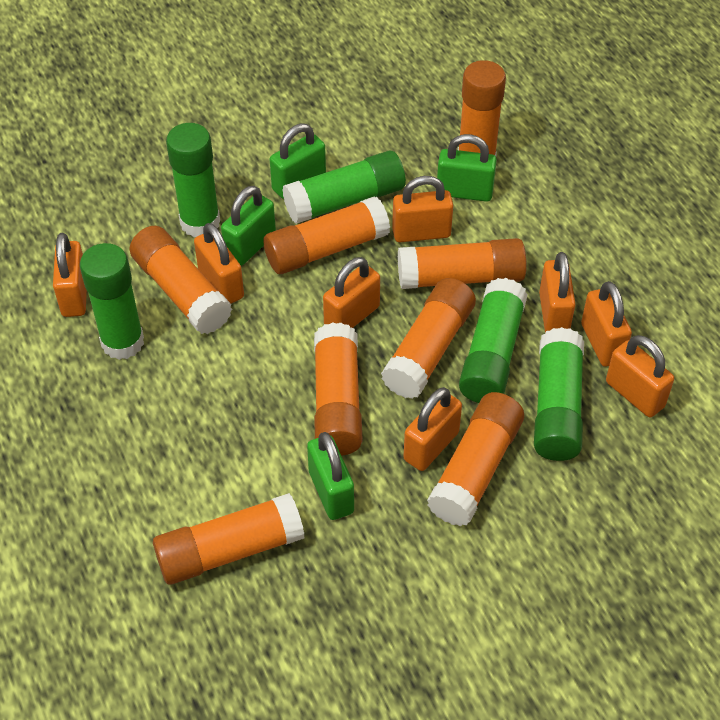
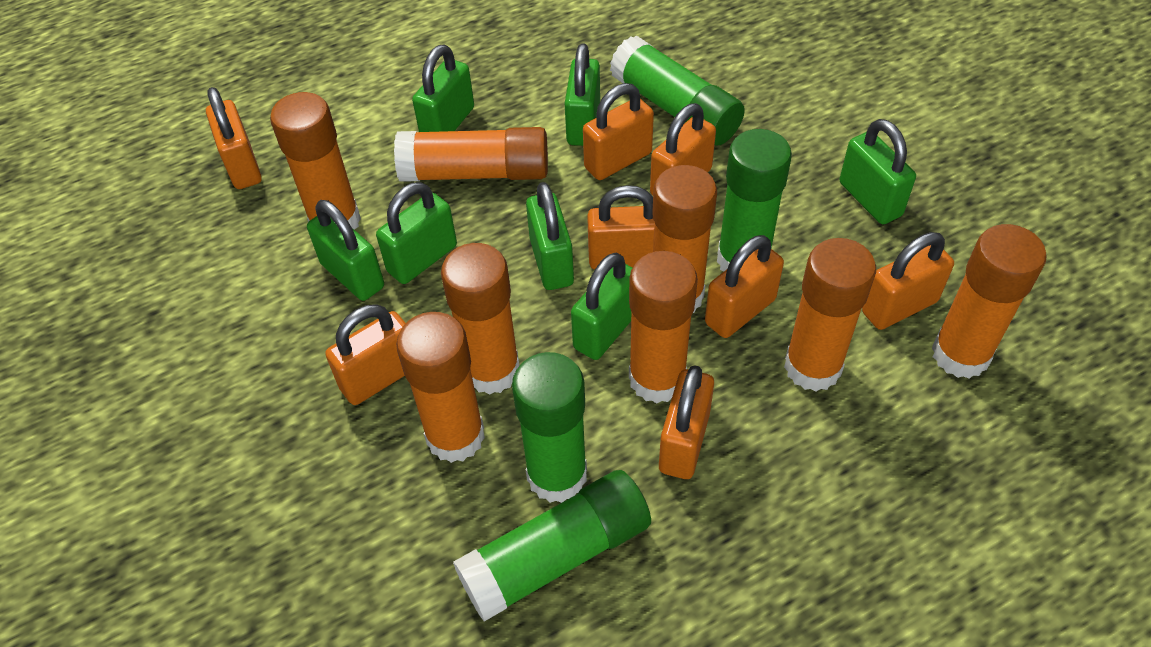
green glue stick: [80,243,144,360] [166,123,220,237] [282,150,406,224] [459,278,528,403] [534,327,584,461] = 5 -> [453,470,651,622] [512,352,587,503] [610,36,745,146] [717,129,792,271] = 4
green padlock: [221,186,276,266] [270,123,326,199] [307,432,354,520] [437,134,497,202] = 4 -> [307,200,384,301] [376,182,457,284] [412,45,474,132] [526,182,574,290] [565,43,600,146] [571,253,633,360] [840,119,916,224] = 7

